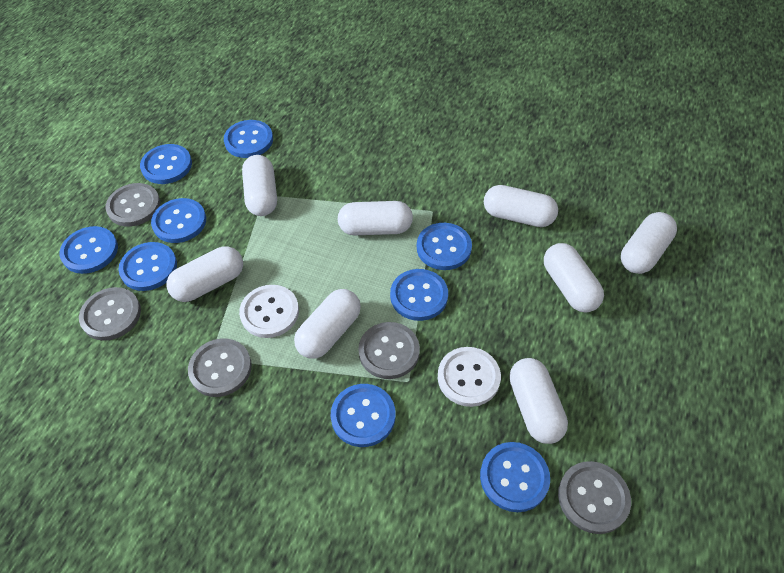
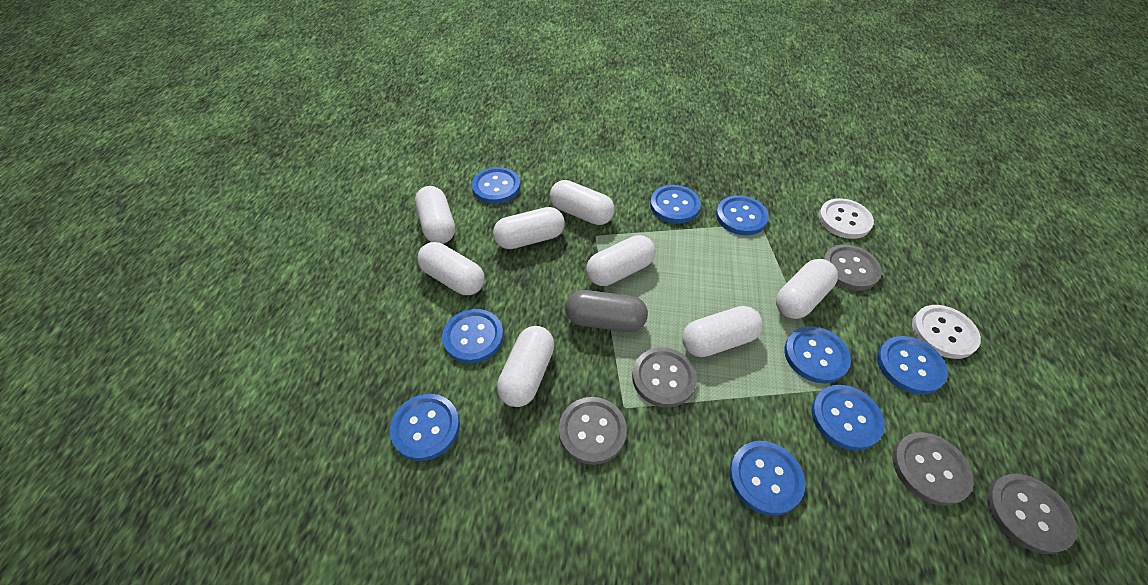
grey capsule: none = 0 -> [565,290,648,332] = 1

